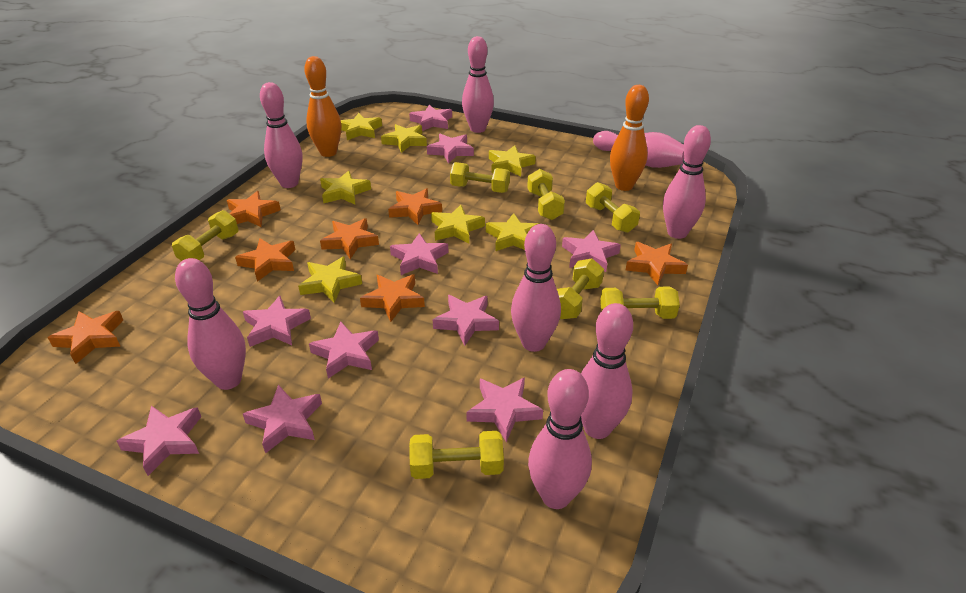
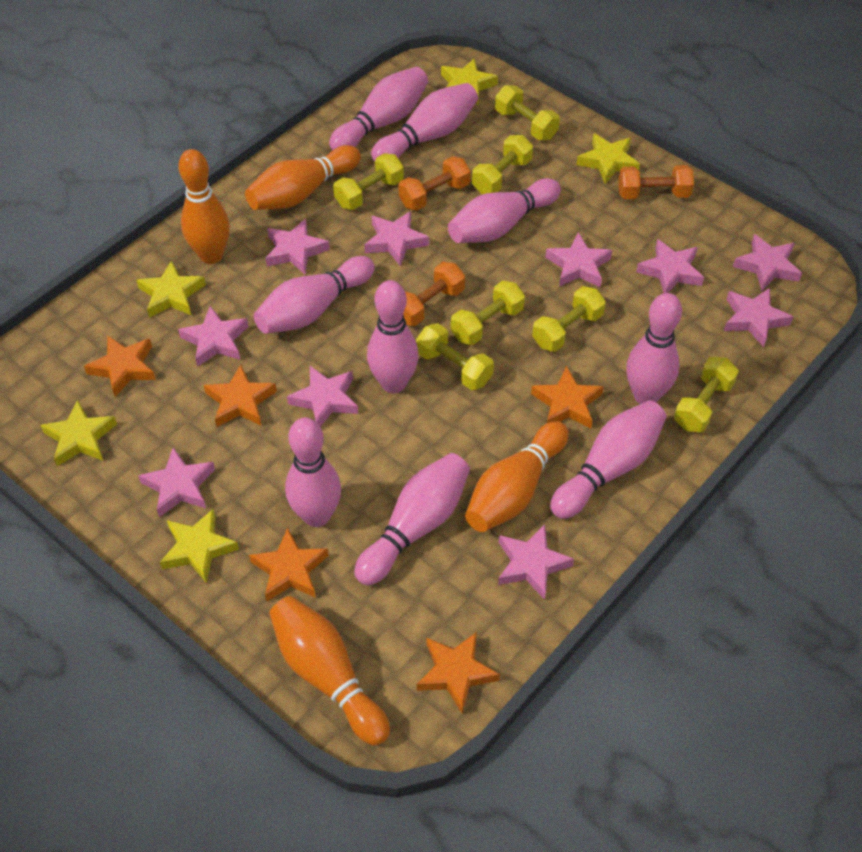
orange bowling pin: [304,56,341,157] [610,85,649,191] = 2 -> [178,149,230,264] [245,145,361,210] [269,596,390,746] [465,421,569,532] = 4
orange dumbbell: none = 0 -> [398,156,471,211] [403,262,465,326] [618,165,694,199] = 3
orange star: [47,311,123,364] [227,191,281,227] [235,238,295,282] [320,218,379,259] [360,275,425,322] [388,188,442,225] [625,242,688,285] = 7 -> [84,336,156,397] [204,364,277,427] [249,527,329,602] [417,632,500,713] [531,366,604,428] = 5
pink bowling pin: [175,258,246,390] [260,82,302,188] [462,36,494,133] [511,224,561,352] [528,369,592,509] [581,303,633,439] [593,131,684,168] [663,125,711,239] = 8 -> [254,256,375,334] [285,418,341,527] [329,67,428,150] [354,453,470,585] [367,280,419,393] [371,83,478,162] [448,178,561,243] [550,400,667,519] [626,293,682,404] = 9
yellow star: [298,256,362,303] [320,171,371,204] [341,113,382,140] [381,124,427,153] [431,205,485,243] [486,213,539,251] [489,145,536,177] = 7 -> [40,400,117,466] [137,260,206,318] [160,508,239,583] [441,58,498,105] [577,133,640,184] = 5

